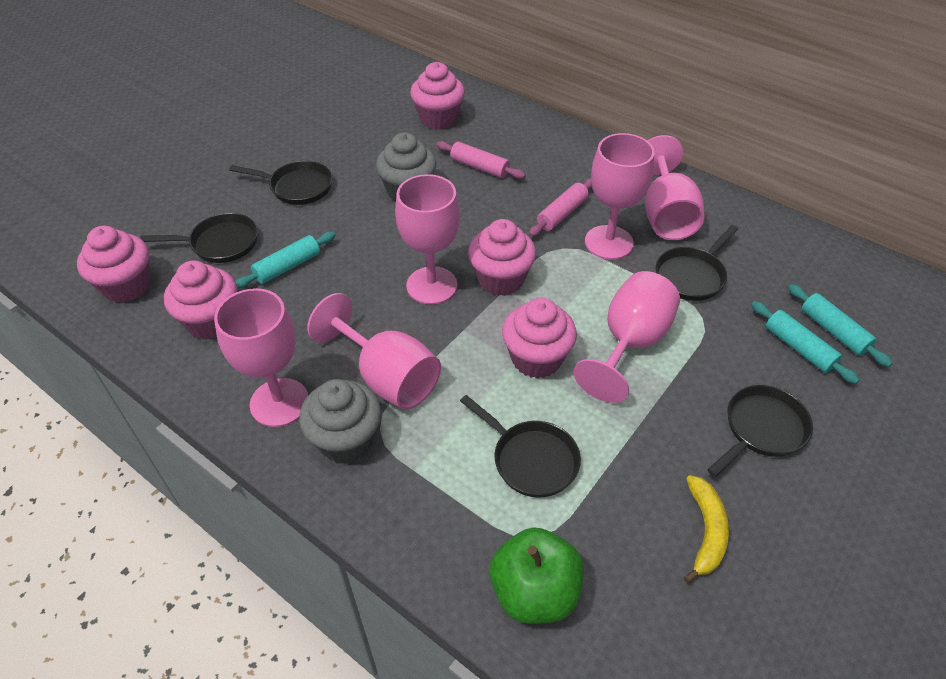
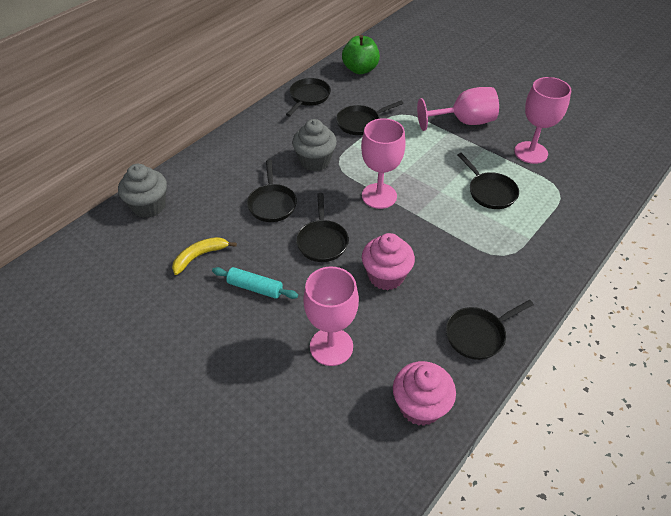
black pan: [140,213,258,263] [229,161,332,205] [460,395,581,498] [656,225,738,301] [707,385,813,477] = 5 -> [247,159,297,222] [286,78,331,116] [296,193,349,262] [336,101,403,135] [446,300,534,360] [457,153,519,209] = 6
pink cupcake: [77,226,151,303] [164,261,237,339] [410,62,465,130] [468,219,536,296] [502,298,577,379] = 5 -> [362,233,415,290] [393,361,456,426] = 2
pink goblet: [214,288,308,427] [307,293,441,410] [395,174,460,305] [573,271,680,403] [585,133,655,260] [645,135,705,240] = 6 -> [303,266,359,366] [361,118,406,209] [417,87,499,131] [514,77,571,164] = 4
pink rolling pin: [436,141,526,179] [529,178,592,237] = 2 -> none = 0
turquoise rolling pin: [235,232,336,289] [751,301,859,384] [788,284,893,367] = 3 -> [212,267,298,299] = 1

